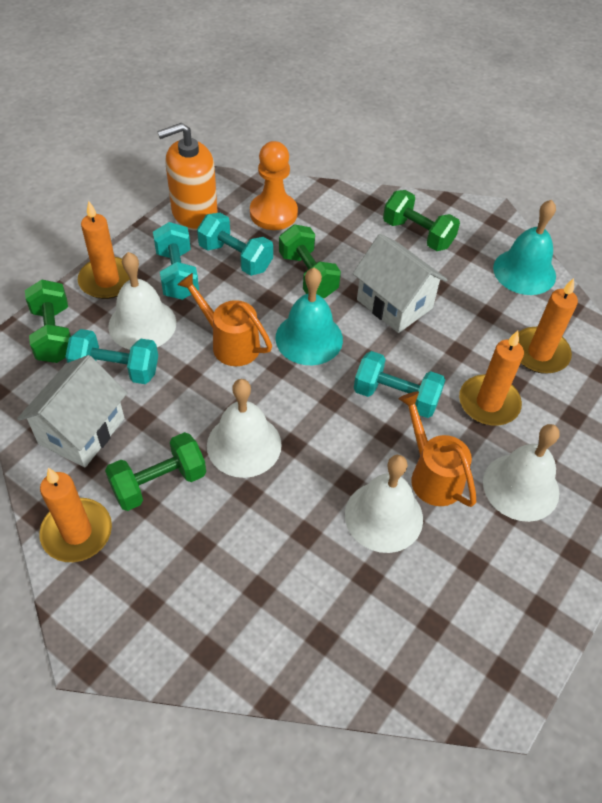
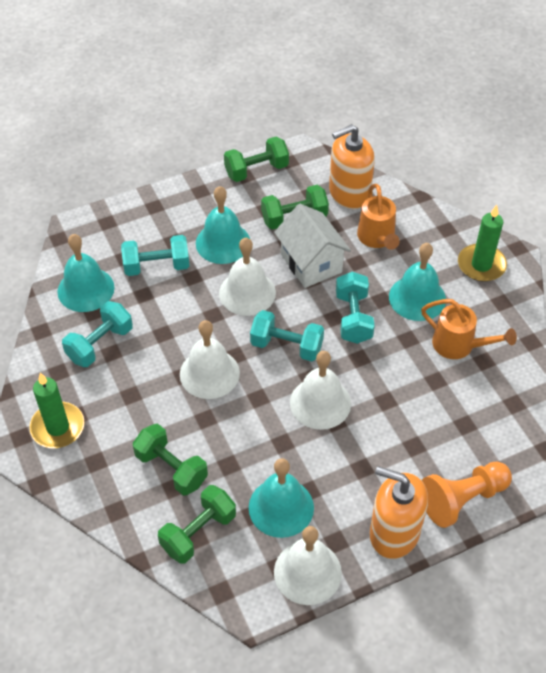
green candle: none = 0 -> [29,373,84,448] [458,205,507,282] = 2
orange candle: [39,468,112,562] [78,201,130,299] [459,331,524,425] [518,278,578,374] = 4 -> none = 0
orange soap dispenser: [157,123,218,231] = 1 -> [329,124,375,209] [370,466,428,559] = 2
turquoise bell: [275,268,343,365] [493,200,556,295] = 2 -> [57,234,115,312] [196,186,250,264] [249,458,314,538] [389,243,446,321] = 4
white house: [17,355,127,468] [353,234,448,333] = 2 -> [274,204,351,288] = 1

